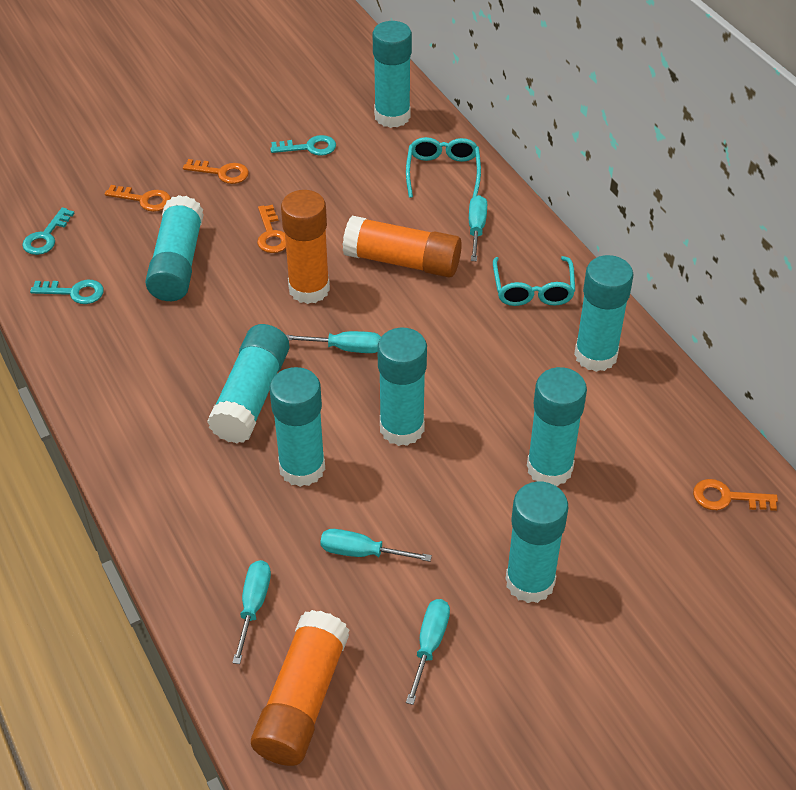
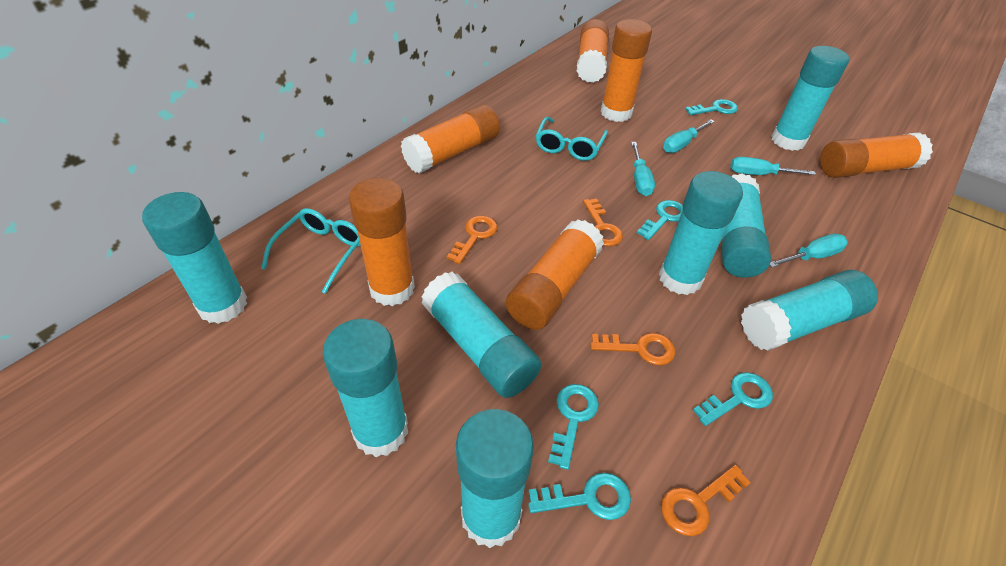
orange glue stick: [251,610,349,766] [281,190,330,304] [342,216,462,278] = 3 -> [349,178,415,306] [401,104,500,174] [506,219,604,330] [577,19,609,83] [601,19,652,122] [820,132,933,178] = 6
turquoise key: [22,207,75,255] [30,280,104,304] [270,135,336,156] = 3 -> [528,473,631,520] [548,384,599,470] [637,200,683,240] [685,99,738,115] [693,372,773,426] = 5
turquoise screwdriver: [232,560,271,664] [286,331,381,353] [320,529,432,562] [406,599,450,705] [469,195,487,261] = 5 -> [631,142,655,196] [663,119,715,153] [730,157,816,175] [770,234,848,268] = 4

